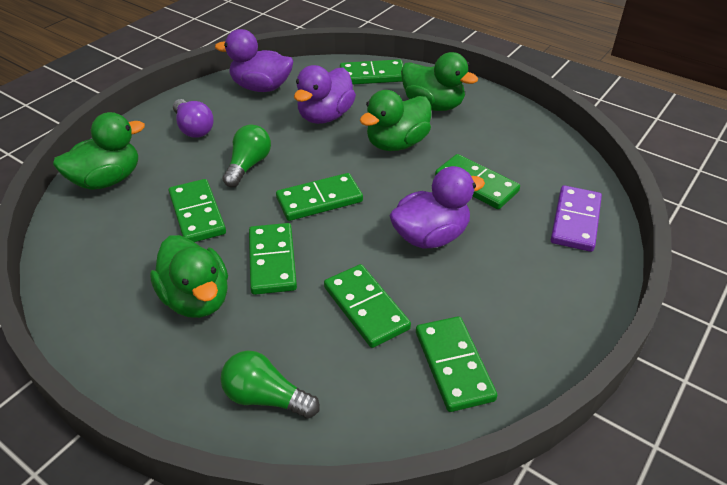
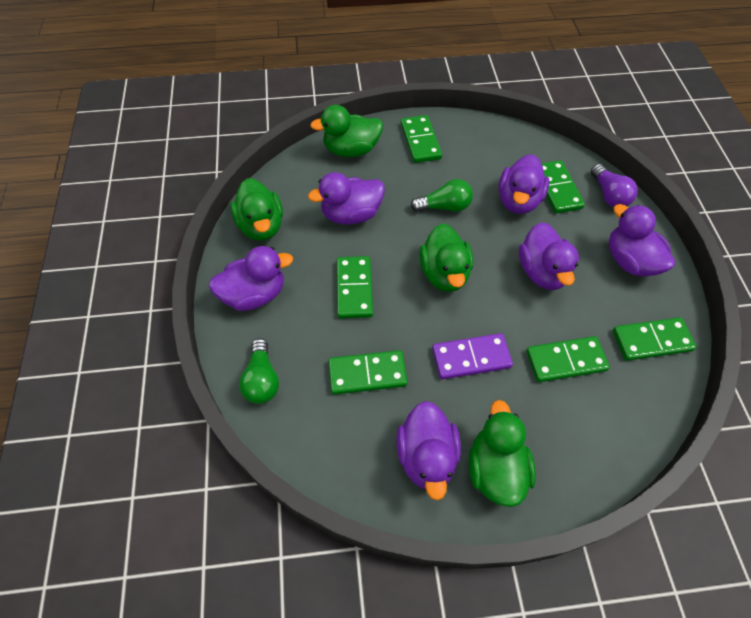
green domino: [169,179,226,242] [249,223,297,295] [276,173,363,221] [324,264,411,348] [340,59,403,85] [416,316,497,412] [435,154,520,209] = 7 -> [328,350,408,395] [337,256,373,319] [401,115,442,163] [526,336,610,382] [541,160,585,213] [613,317,696,361] = 6
purple duck: [215,29,293,92] [294,65,356,124] [389,166,485,249] = 3 -> [209,246,293,311] [308,172,385,224] [397,401,461,500] [499,154,549,214] [519,222,579,290] [609,204,675,277] = 6

